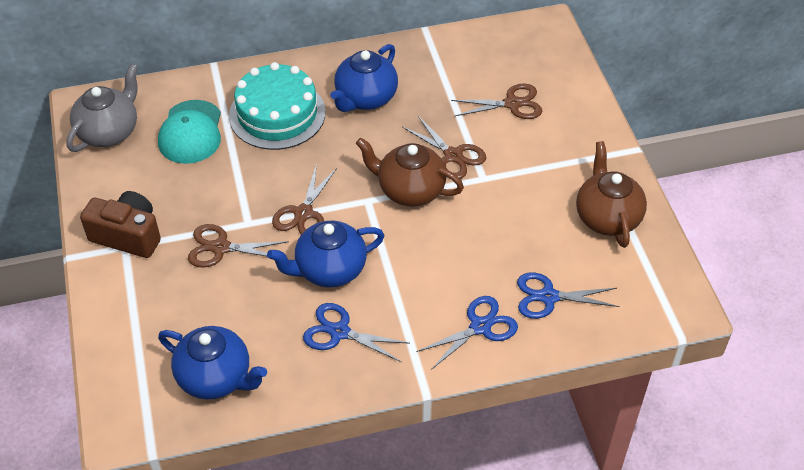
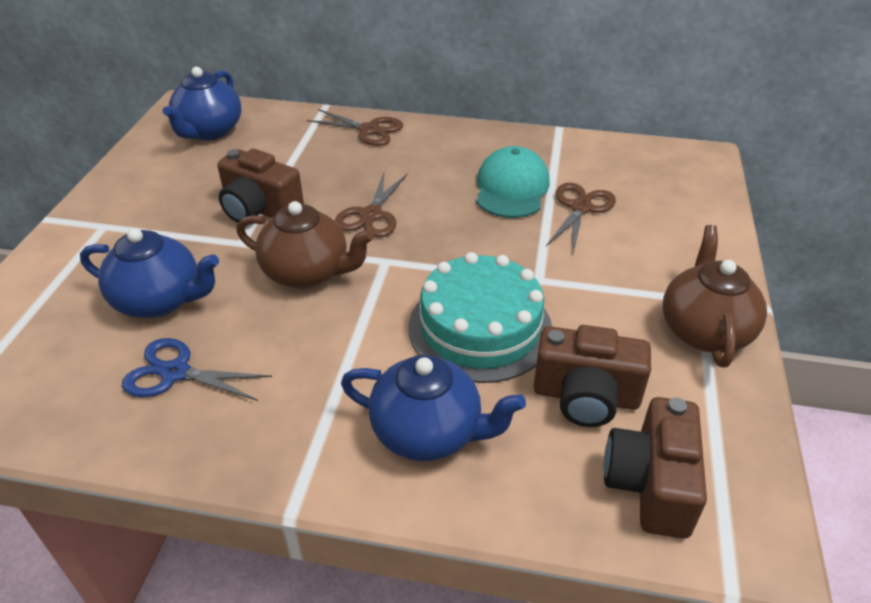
blue scissors: [303,303,410,362] [416,296,518,370] [517,273,620,319] = 3 -> [122,338,272,401] = 1
brown camera: [80,191,161,258] = 1 -> [217,149,304,223] [534,325,651,427] [604,397,707,539] = 3
brown scissors: [188,224,289,268] [272,163,337,234] [402,116,486,179] [451,83,542,119] = 4 -> [307,109,403,146] [335,173,408,237] [546,183,616,254] = 3
grey teapot: [66,64,138,152] = 1 -> none = 0

